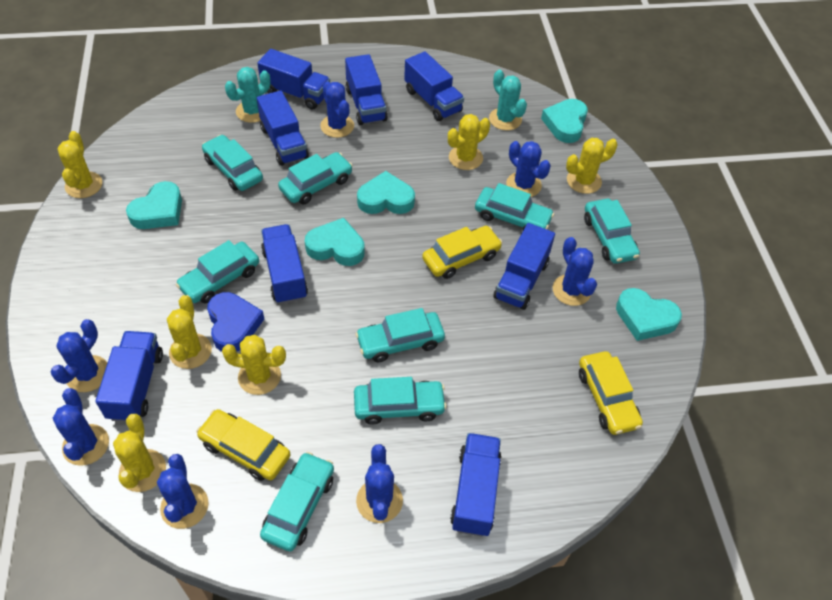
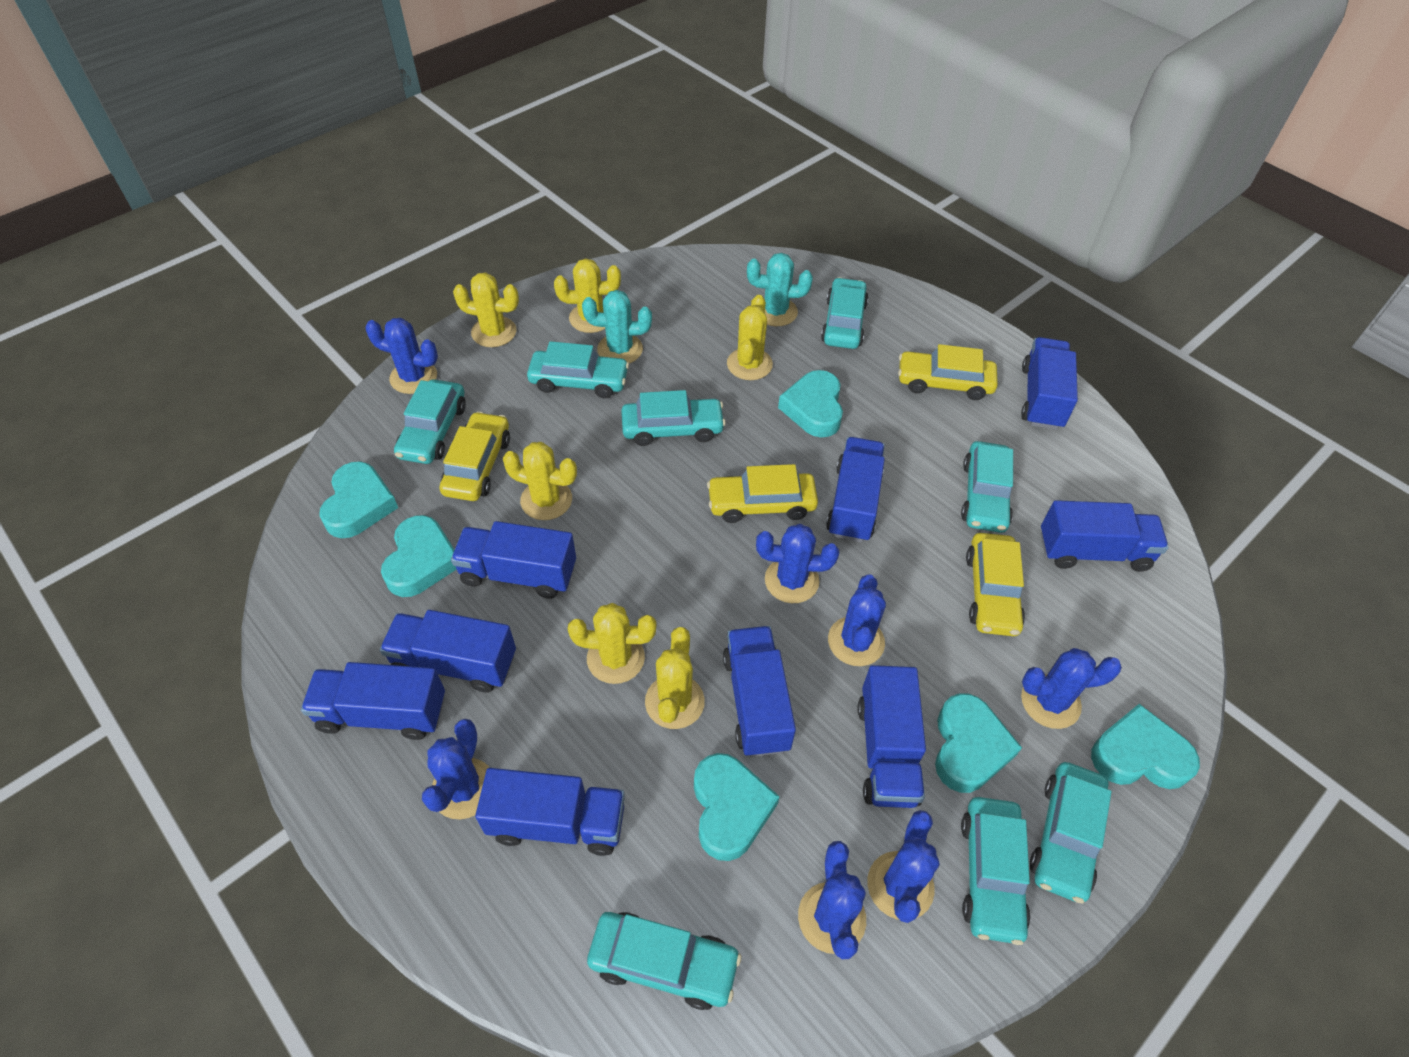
blue heart: [207,292,264,352] = 1 -> none = 0
blue truck: [95,331,163,422] [257,49,330,110] [257,90,309,166] [261,224,308,304] [345,54,388,125] [404,51,464,121] [450,433,501,537] [493,223,555,310] = 8 -> [301,662,445,740] [380,610,516,693] [451,521,576,599] [475,768,625,856] [723,626,796,757] [826,437,885,542] [858,665,926,808] [1021,337,1078,430] [1041,500,1169,572] = 9
turquoise heart: [126,181,182,229] [305,218,365,266] [357,171,415,214] [541,99,588,143] [616,288,682,341] = 5 -> [319,461,398,538] [381,515,457,597] [694,753,780,861] [778,370,843,438] [935,693,1022,793] [1091,704,1200,789] = 6
yellow car: [196,409,291,481] [422,226,503,279] [579,351,643,435] = 3 -> [439,411,510,501] [707,464,818,523] [898,344,998,400] [966,533,1025,636] = 4

